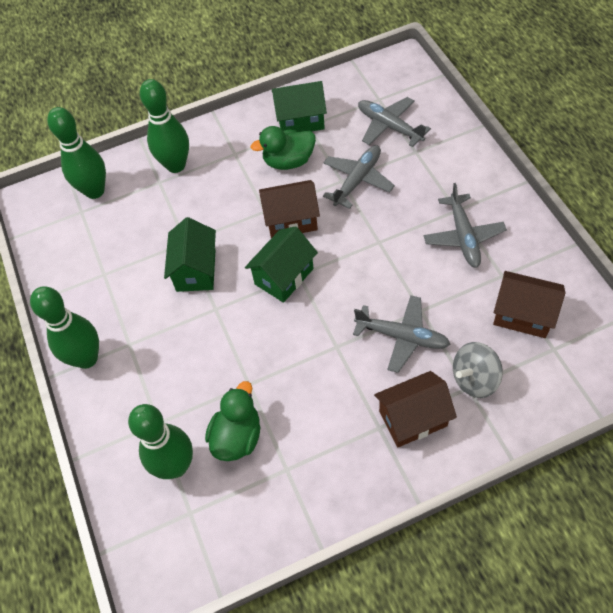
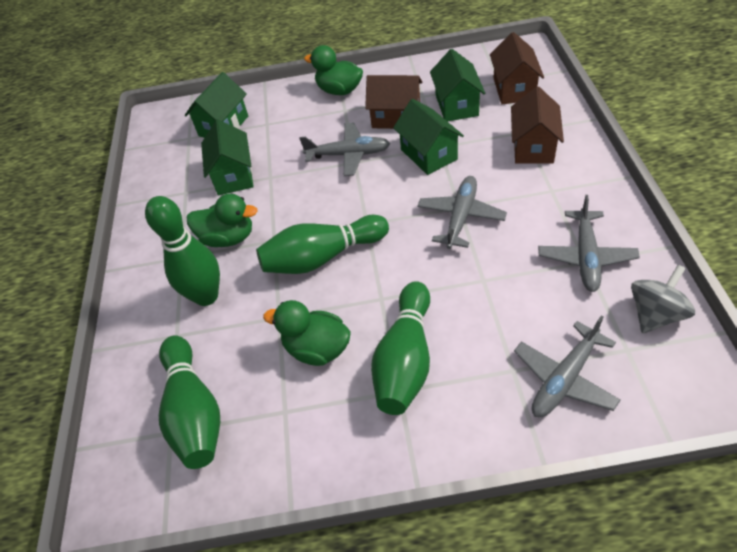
green duck: [205,381,260,461] [251,126,316,170] = 2 -> [187,194,258,247] [263,300,351,366] [304,45,363,95] = 3
green house: [164,217,216,292] [245,226,318,303] [272,81,327,132] = 3 -> [185,72,248,138] [201,120,254,195] [393,99,464,175] [430,49,485,122] = 4

